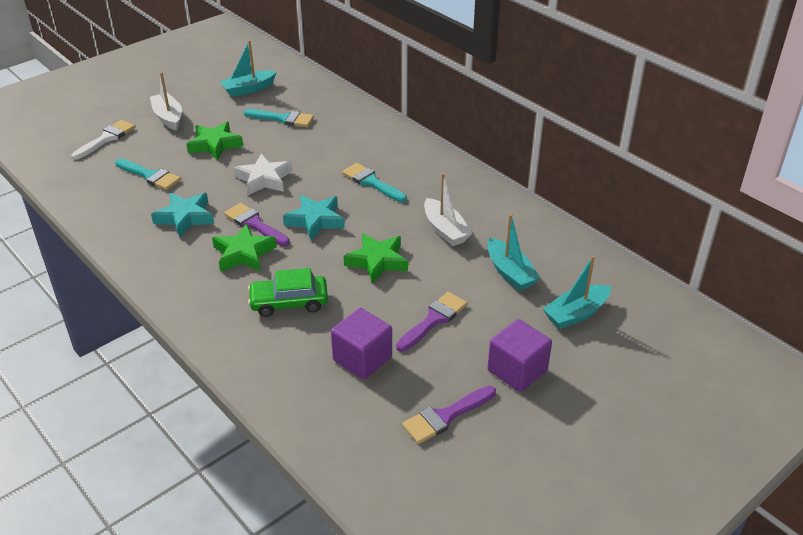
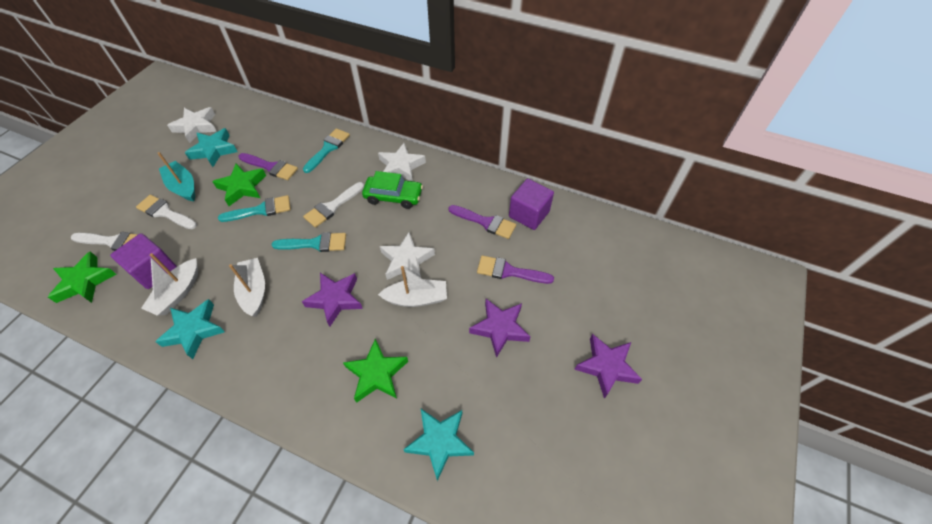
purple star: none = 0 -> [302,273,363,327] [469,299,531,358] [574,334,642,399] = 3
turquoise boat: [220,40,277,97] [487,214,541,291] [543,256,611,329] = 3 -> [157,152,195,201] = 1
turquoise star: [151,193,214,238] [283,195,345,240] = 2 -> [155,299,225,359] [185,128,238,167] [403,409,474,481] = 3
white boat: [150,72,182,131] [424,173,472,246] = 2 -> [141,253,198,316] [229,258,265,317] [378,266,447,307] = 3
white brush: [71,120,135,160] = 1 -> [71,232,138,251] [136,195,197,229] [303,182,364,228] = 3
white star: [234,153,292,195] = 1 -> [167,107,217,143] [378,143,426,181] [380,232,435,280] = 3

